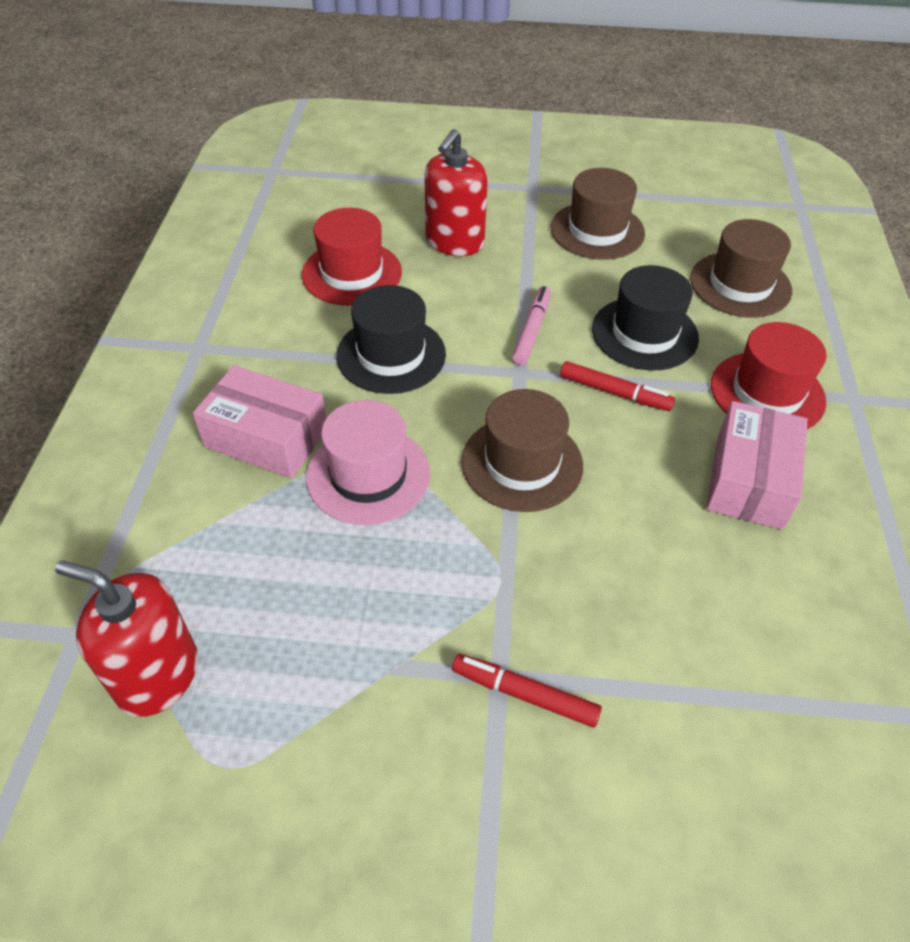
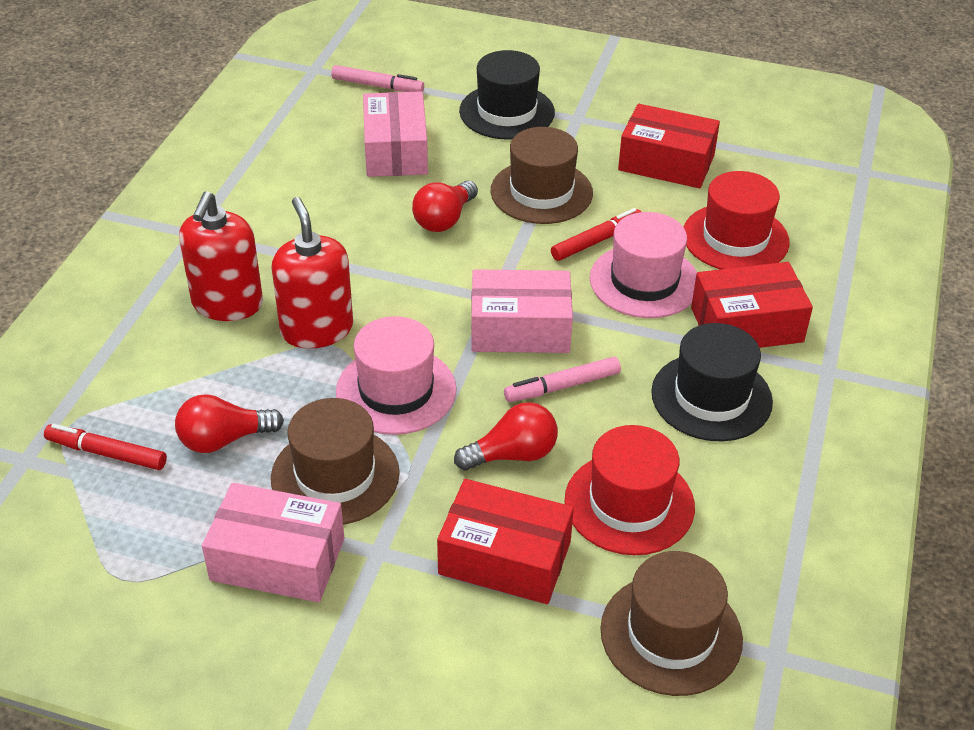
pink box: [193,365,326,478] [706,401,808,530] = 2 -> [202,483,344,602] [363,91,428,177] [471,269,573,353] = 3
pink hat: [306,400,430,525] = 1 -> [336,316,457,435] [590,212,697,318] = 2
pink marker: [512,286,551,365] = 1 -> [331,65,424,92] [504,357,621,402] = 2
red box: none = 0 -> [437,479,574,604] [618,104,720,188] [691,262,813,348] = 3
red light bulb: none = 0 -> [175,394,284,453] [412,181,478,232] [454,402,558,471] = 3

